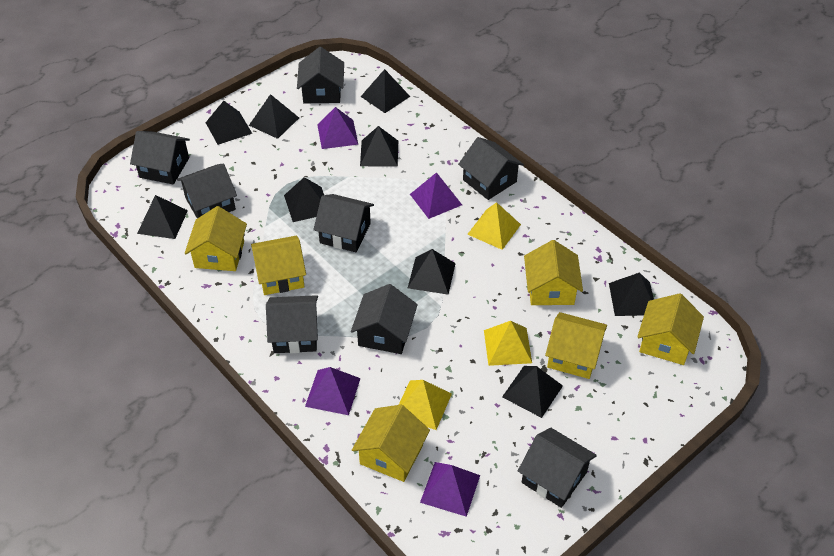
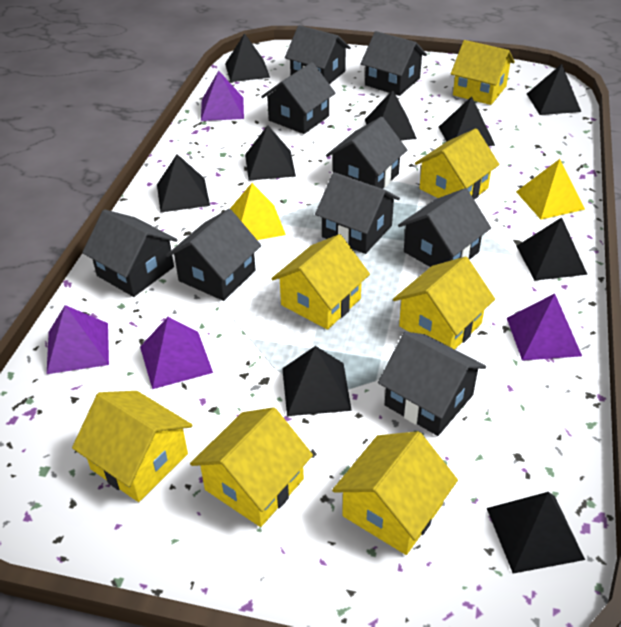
black house: [130,131,190,185] [177,164,237,218] [266,295,318,353] [297,47,344,103] [313,194,374,252] [351,284,418,354] [458,137,524,200] [518,428,597,508] = 8 -> [82,209,177,297] [166,209,261,301] [261,62,335,134] [285,25,351,84] [315,172,400,254] [326,117,407,189] [361,31,427,96] [378,332,486,436] [398,188,491,267] = 9
yellow house: [185,206,247,271] [251,236,306,295] [352,405,430,482] [524,240,583,305] [545,312,607,379] [637,293,704,365] = 6 -> [72,391,193,502] [190,407,313,527] [271,234,370,330] [332,431,458,555] [393,256,495,349] [415,128,500,200] [451,40,515,105] = 7
yellow pyramid: [399,380,452,430] [467,202,521,250] [484,321,532,366] = 3 -> [230,183,286,240] [516,159,585,220] = 2

